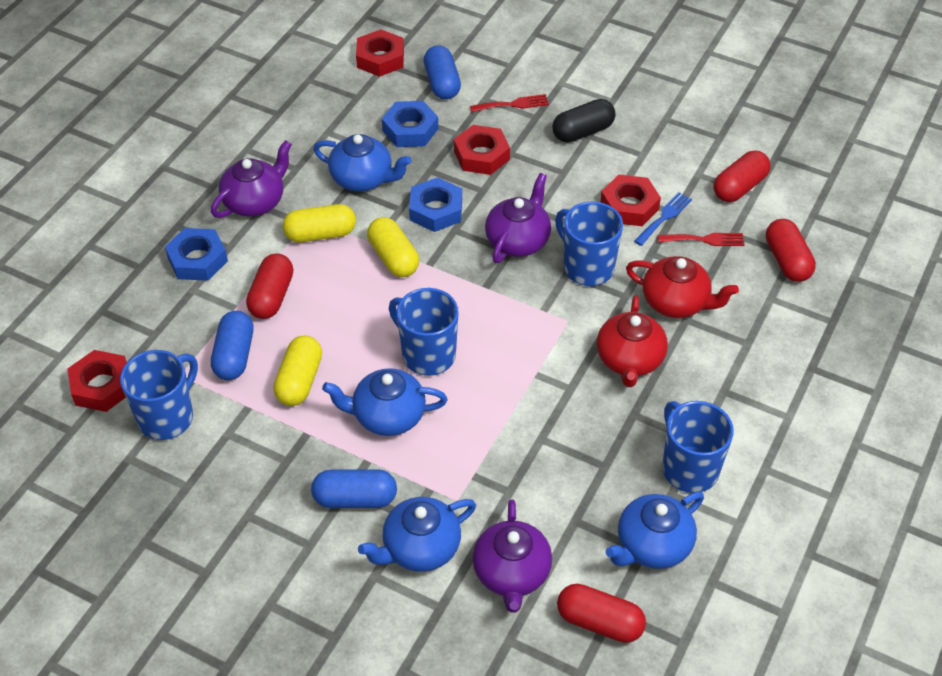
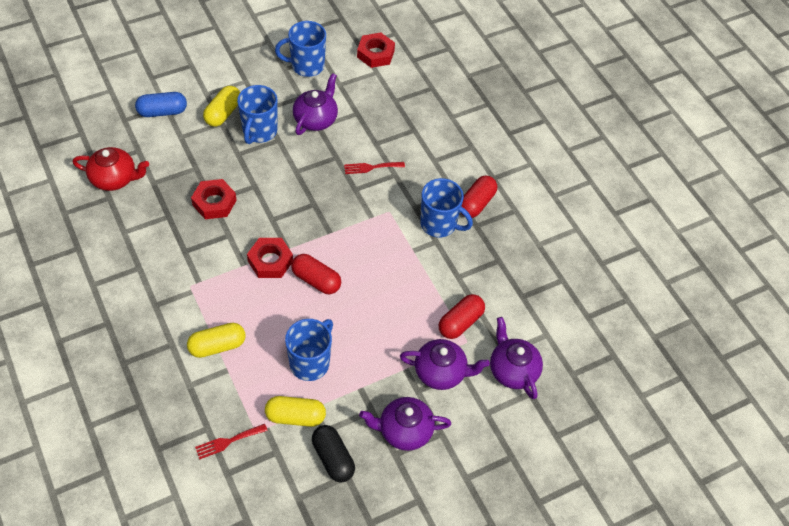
blue capsule: [211,311,253,380] [311,469,397,508] [424,45,461,99] = 3 -> [135,92,187,117] = 1
blue fork: [634,192,692,246] = 1 -> none = 0
blue nut: [165,228,228,281] [382,101,438,147] [409,177,462,232] = 3 -> none = 0
blue teapot: [313,134,411,191] [322,368,447,436] [358,497,476,572] [606,492,704,569] = 4 -> none = 0
purple teapot: [211,140,292,218] [473,499,552,613] [485,173,551,263] = 3 -> [293,73,338,135] [359,397,451,451] [400,339,490,390] [490,317,543,399] = 4
red capsule: [246,254,293,319] [557,584,646,643] [713,151,771,202] [766,219,816,282] = 4 -> [291,254,341,294] [439,294,485,339] [460,175,497,218] = 3
red nut: [68,350,127,412] [356,29,404,77] [454,125,510,175] [600,175,661,226] = 4 -> [191,179,237,219] [247,238,293,278] [357,33,395,68] = 3
red teapot: [597,296,668,387] [626,256,739,318] = 2 -> [72,147,149,191] = 1

